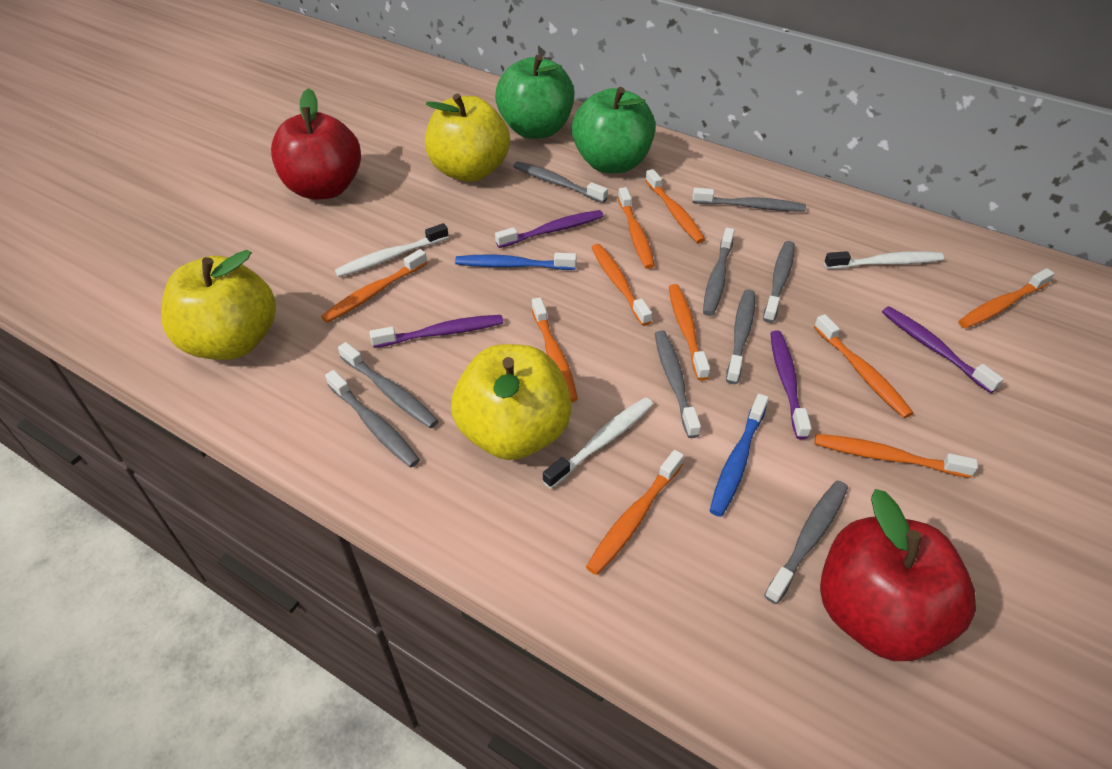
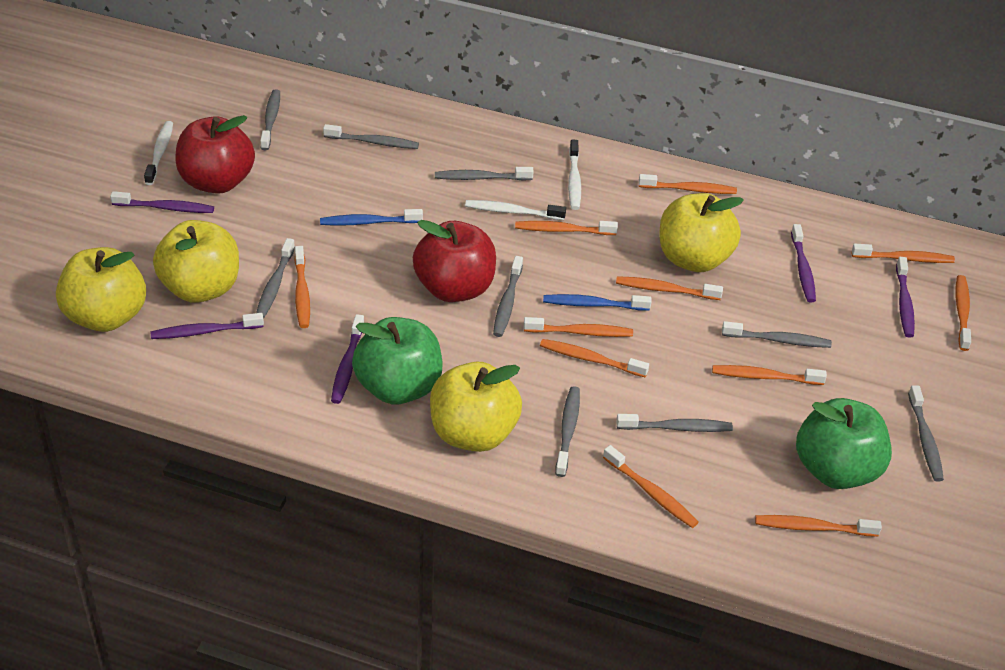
orange toothbrush: [321,249,427,323] [532,297,578,403] [586,450,684,575] [591,244,652,326] [618,187,655,269] [645,169,705,243] [669,284,710,381] [814,314,913,418] [815,434,978,478] [958,268,1055,328] = 10 -> [294,246,310,328] [515,221,618,235] [524,317,633,337] [540,339,649,377] [603,445,699,528] [616,276,723,300] [639,174,737,194] [712,365,827,385] [755,515,882,537] [852,243,955,263] [955,275,971,351] = 11
purple toothbrush: [370,315,503,348] [495,210,604,248] [770,331,811,439] [882,306,1004,393] = 4 -> [110,191,214,213] [151,313,264,339] [331,314,364,404] [791,224,816,302] [896,257,915,338] = 5
yellow apple: [161,250,276,360] [425,93,510,182] [451,344,572,460] = 3 -> [56,247,146,332] [153,220,239,303] [430,361,522,452] [659,193,744,272] = 4

